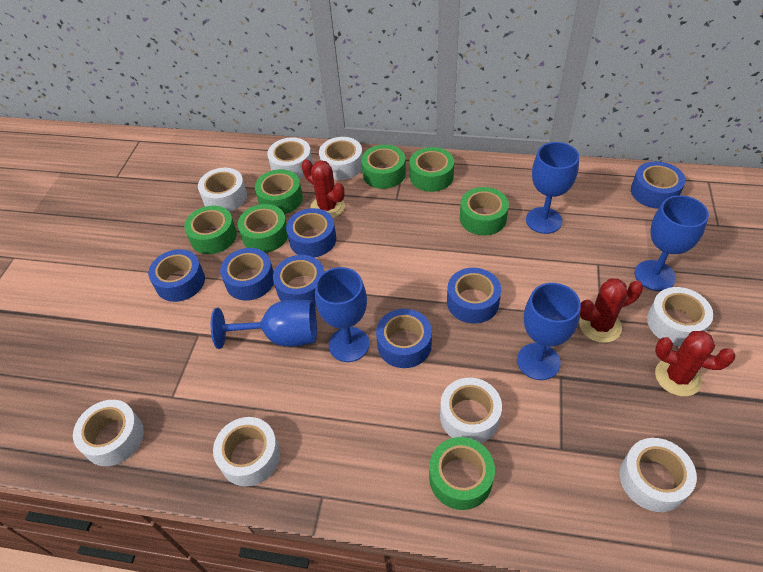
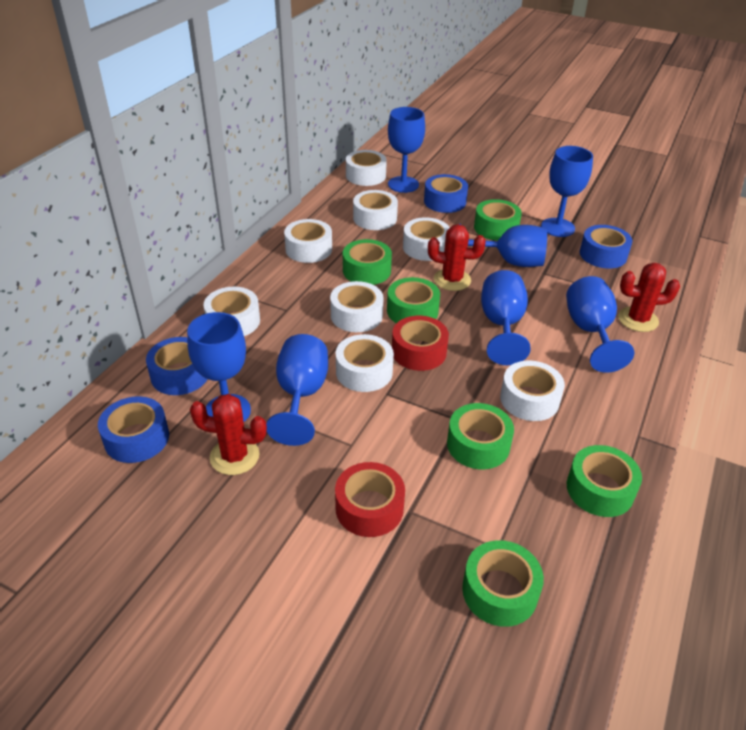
blue goblet: [211,299,317,349] [315,267,369,362] [517,283,581,380] [526,142,579,234] [635,195,709,291] = 5 -> [187,312,251,422] [266,334,328,446] [388,107,425,193] [459,224,547,267] [481,270,531,365] [541,146,593,237] [566,276,634,373] = 7
blue tape: [148,249,205,302] [220,248,274,301] [273,255,324,304] [286,208,336,257] [376,309,432,368] [447,268,501,324] [631,161,686,209] = 7 -> [98,397,169,463] [146,337,208,395] [424,174,468,213] [580,225,632,269] = 4
green tape: [184,206,237,254] [238,204,288,253] [255,169,303,214] [361,145,406,189] [410,147,454,192] [429,437,495,510] [460,187,509,235] = 7 -> [343,239,392,285] [387,277,440,323] [447,403,514,469] [462,540,544,627] [474,199,522,241] [567,445,642,517] = 6
red tape: none = 0 -> [335,462,405,537] [392,316,449,371] = 2

